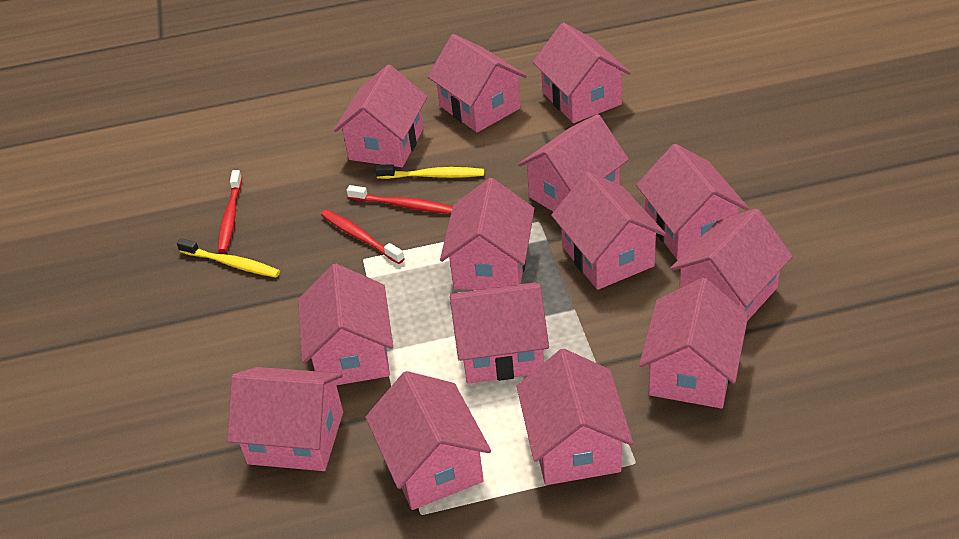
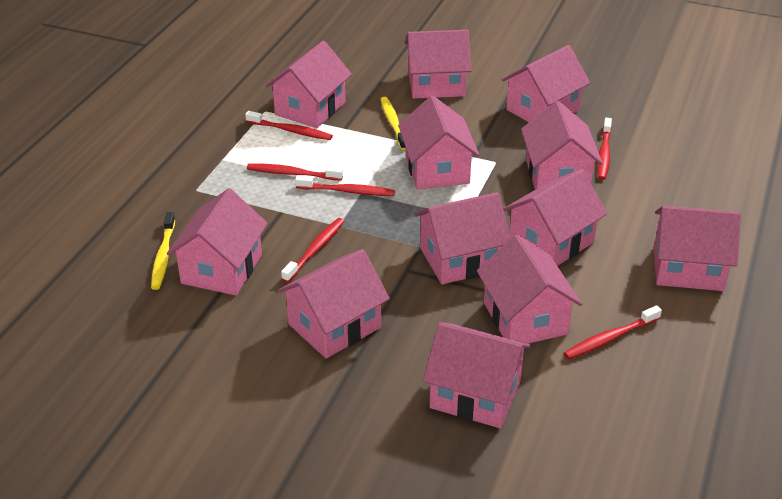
pink house: [227,367,343,471] [298,264,393,385] [334,65,428,167] [365,371,491,510] [427,34,527,132] [440,178,535,290] [450,282,549,384] [517,349,633,485] [518,114,629,212] [533,22,631,123] [551,172,666,290] [636,144,749,260] [639,278,748,408] [670,208,793,321] = 14 -> [167,188,268,296] [265,41,352,128] [277,249,390,359] [398,96,479,189] [405,30,472,99] [414,192,511,284] [423,322,531,428] [477,234,582,344] [502,45,590,122] [503,169,607,266] [521,101,603,190] [654,206,741,291] = 12
red toothbrush: [218,170,242,253] [321,210,405,264] [347,185,453,214] = 3 -> [245,111,333,140] [247,164,343,181] [281,218,345,283] [295,176,395,196] [564,305,662,359] [597,118,612,180] = 6

